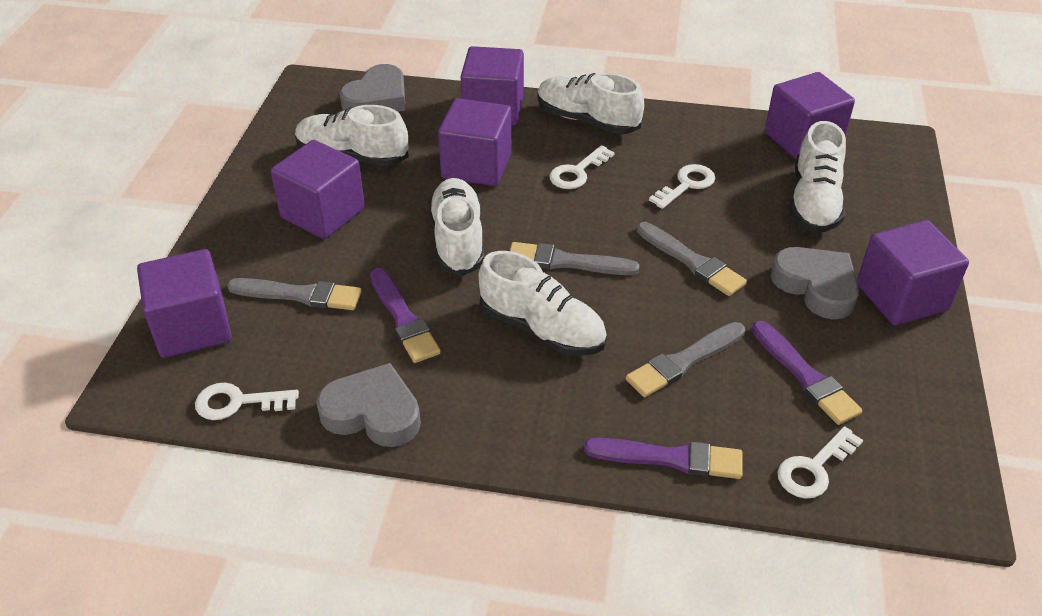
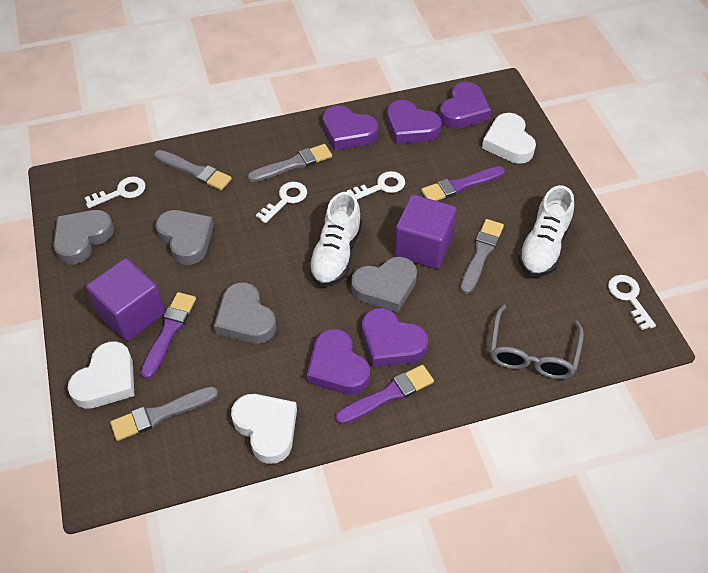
grey glasses: none = 0 -> [490,305,584,379] = 1
grey heart: [316,363,421,447] [340,64,406,112] [770,247,859,319] = 3 -> [53,210,114,265] [156,210,214,265] [214,282,276,344] [351,257,417,313] = 4
purple cube: [137,249,232,358] [271,140,365,239] [438,98,511,186] [461,46,524,125] [765,72,855,159] [857,220,969,326] = 6 -> [86,258,165,341] [395,194,457,269] = 2
purple heart: none = 0 -> [307,329,370,395] [323,105,378,150] [362,308,428,367] [387,100,441,144] [439,82,491,129] = 5
white heart: none = 0 -> [68,341,134,409] [231,394,297,464] [482,113,536,163] = 3
white shoe: [295,105,409,167] [429,178,484,276] [479,251,607,356] [537,73,644,134] [790,121,846,233] = 5 -> [308,192,362,287] [518,185,574,277] = 2

